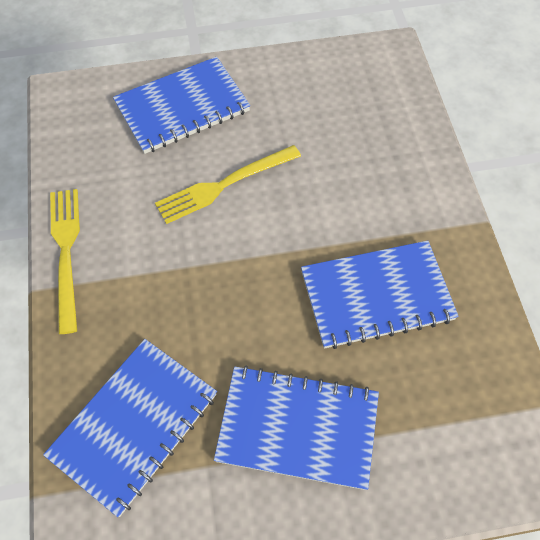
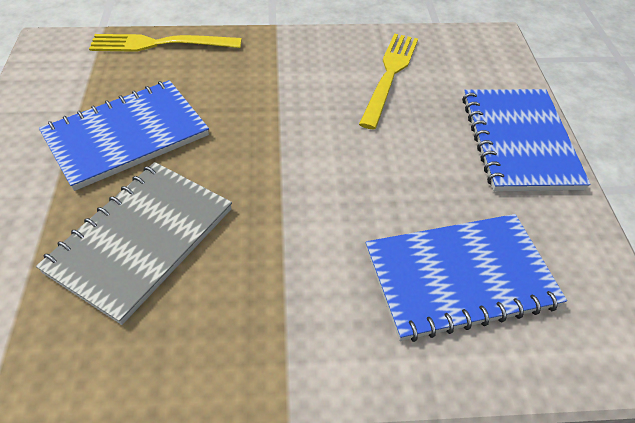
blue notebook: [43,339,217,517] [113,57,250,154] [214,366,379,490] [301,241,459,349] = 4 -> [39,80,209,191] [366,214,567,342] [462,89,591,191] = 3
grey notebook: none = 0 -> [36,162,232,325] = 1

